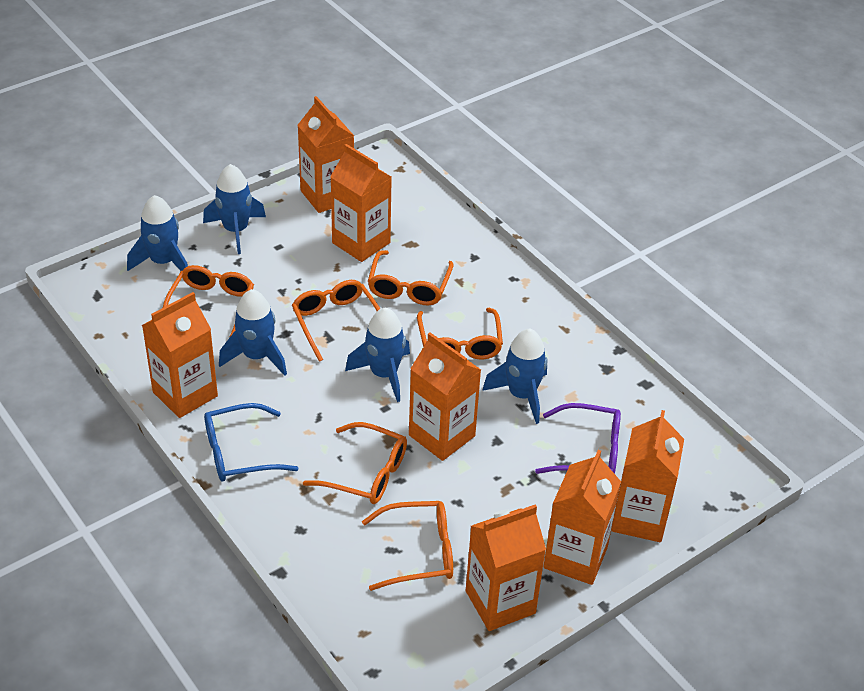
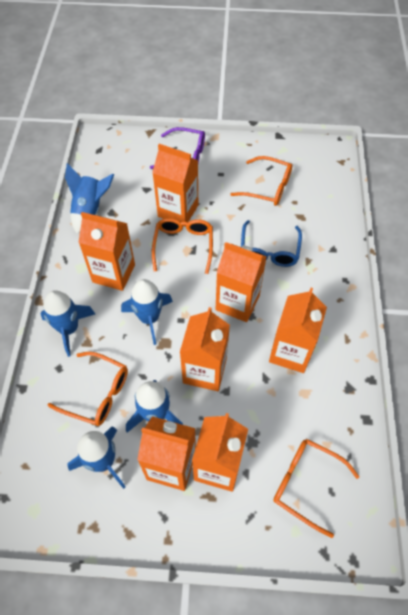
orange glasses: [163,265,254,338] [292,280,380,362] [303,422,407,504] [362,501,453,591] [368,250,454,306] [417,308,503,360] = 6 -> [47,352,128,426] [152,218,213,274] [230,156,292,206] [273,439,359,538] = 4

